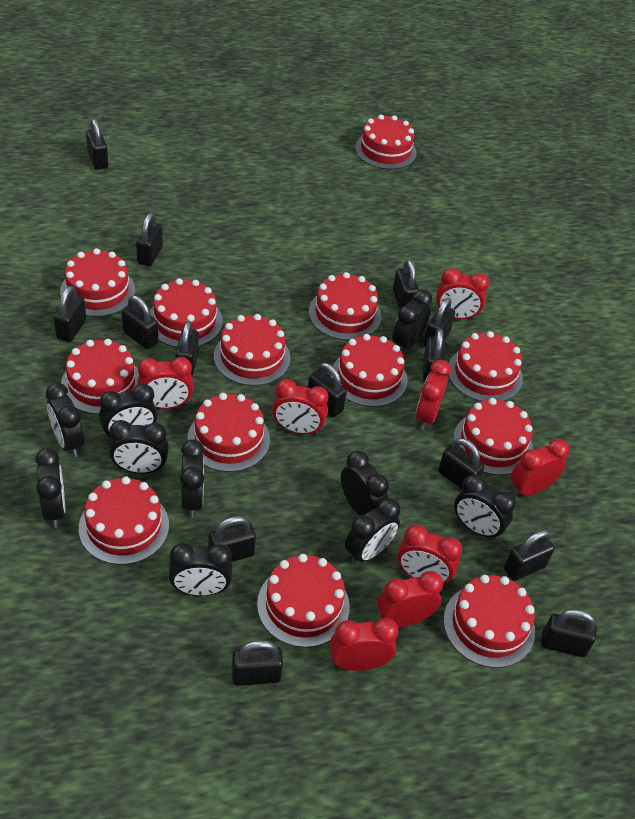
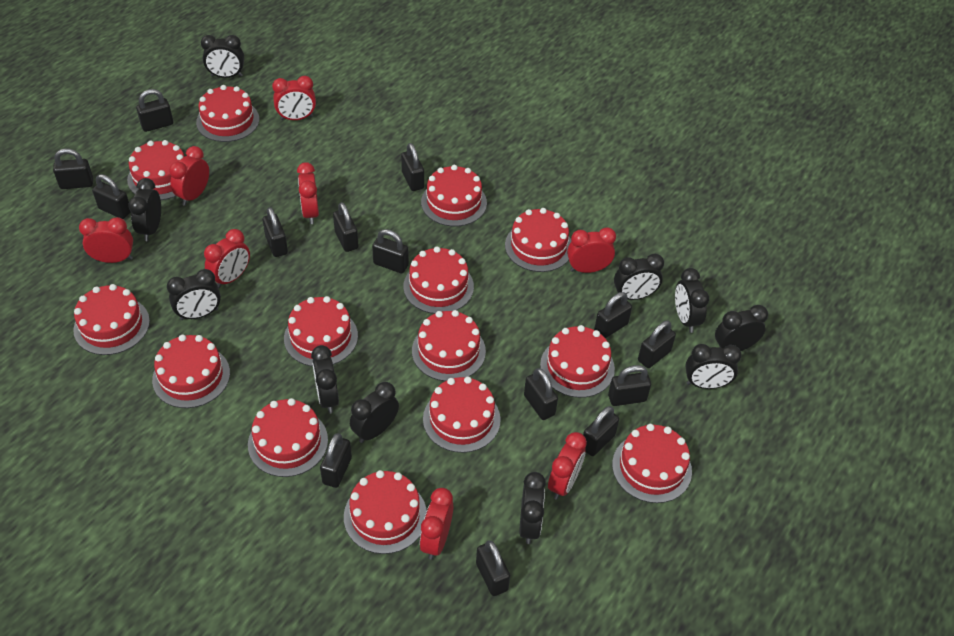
red cake: [60,248,135,317] [61,339,139,414] [79,476,169,565] [150,278,223,347] [187,393,270,472] [214,314,290,386] [257,554,350,648] [309,272,381,340] [331,334,407,407] [355,115,416,169] [443,575,535,668] [448,331,523,401] [453,398,533,475] = 13 -> [73,284,150,355] [127,140,185,200] [152,335,230,408] [196,85,259,142] [248,398,328,477] [284,296,358,366] [344,470,427,554] [403,247,474,314] [412,310,486,381] [421,165,487,226] [423,376,501,453] [505,208,571,272] [540,325,615,398] [612,424,692,503] = 14

